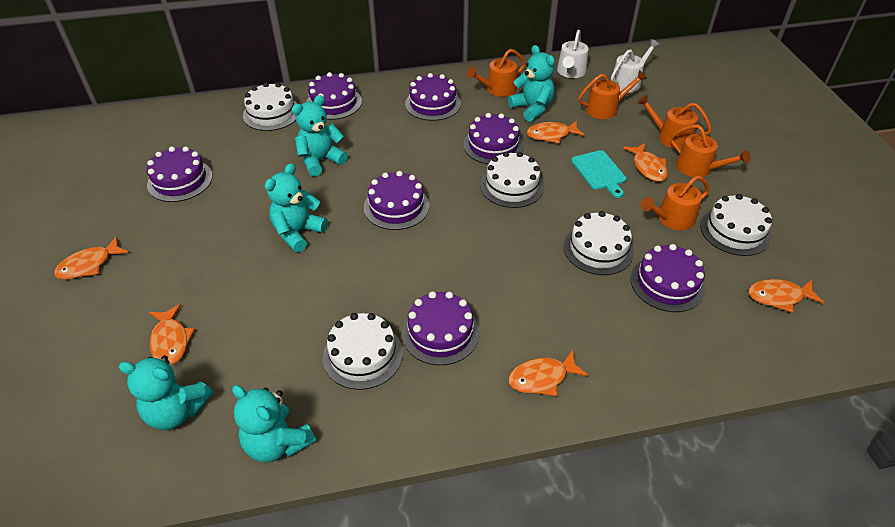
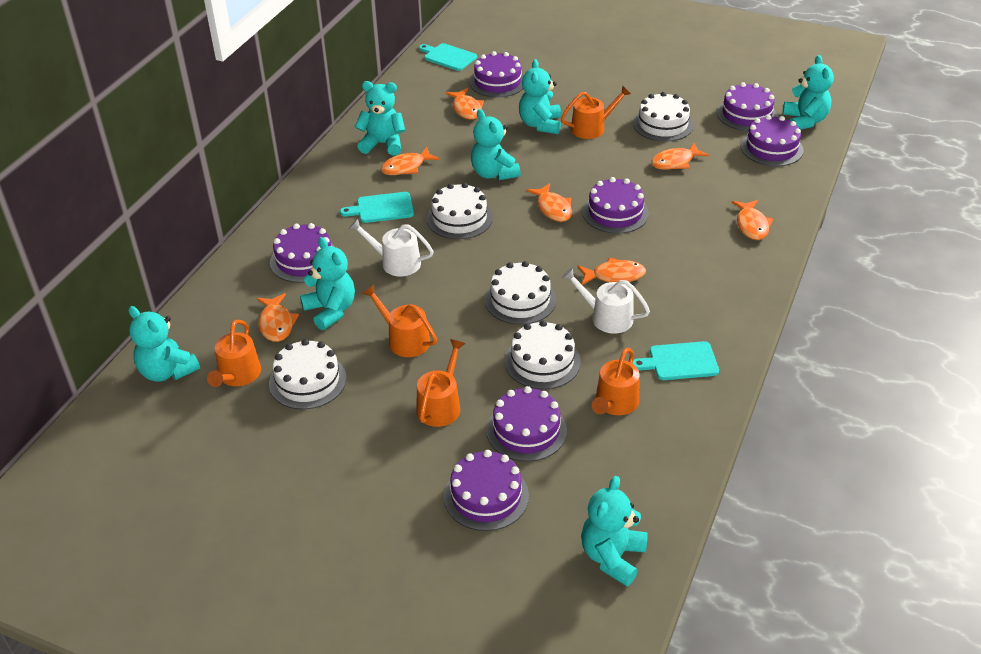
orange fish: [54,236,129,279] [149,304,195,365] [508,350,588,396] [527,121,585,143] [623,143,668,182] [748,279,825,313] = 6 -> [257,293,299,342] [381,147,440,175] [446,88,484,120] [527,183,572,222] [577,258,646,285] [651,143,709,170] [732,200,773,240] = 7
turquoise cutting board: [571,150,626,198] = 1 -> [340,192,414,223] [419,43,477,71] [632,341,719,380] = 3
turquoise teddy bear: [118,355,213,430] [232,385,316,462] [265,163,328,252] [291,95,348,177] [508,45,555,122] = 5 -> [128,306,200,382] [300,237,355,330] [355,81,405,156] [471,109,521,180] [519,59,561,134] [581,476,648,586] [783,55,834,130] = 7

